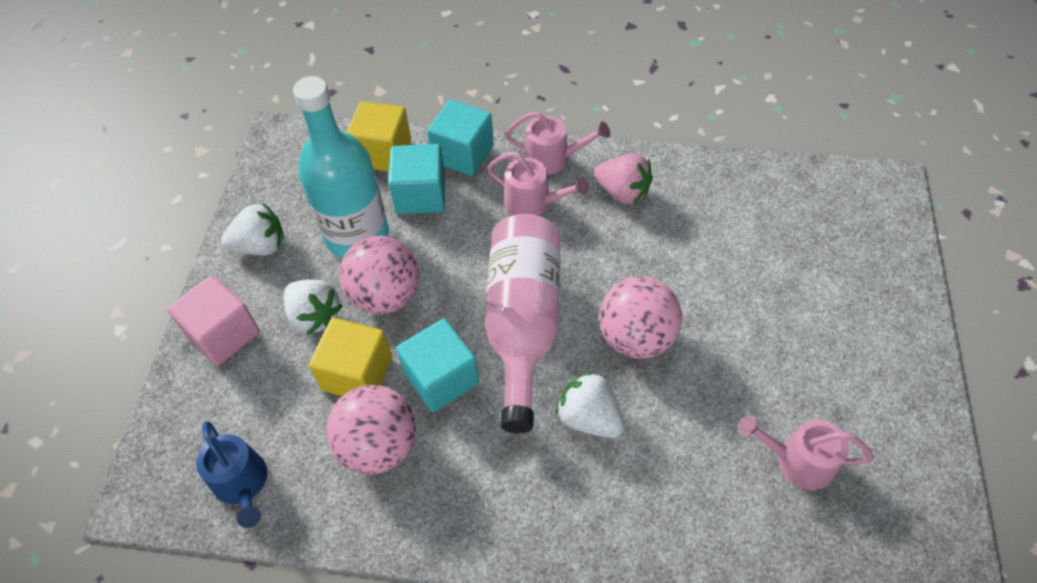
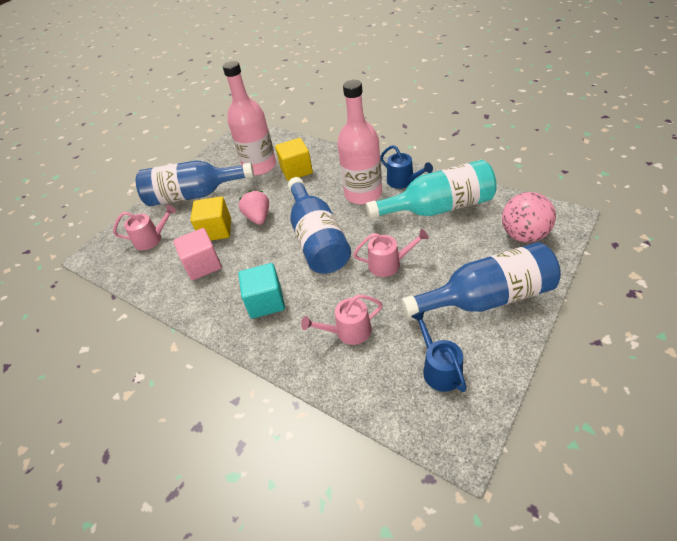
blue bottle: none = 0 -> [136,160,254,206] [288,177,351,274] [401,242,561,318] = 3
blue watering can: [196,421,267,528] = 1 -> [380,145,433,189] [411,311,467,392] = 2
pink ball: [326,385,416,475] [339,236,419,314] [599,277,682,359] = 3 -> [502,192,556,243] = 1
pink bottle: [485,214,561,433] = 1 -> [223,61,276,175] [337,80,382,204] = 2
turquoise cube: [388,144,445,214] [396,319,479,412] [427,100,494,176] = 3 -> [238,263,285,319] = 1
white strawberry: [221,203,284,256] [284,279,343,335] [556,371,624,438] = 3 -> none = 0

